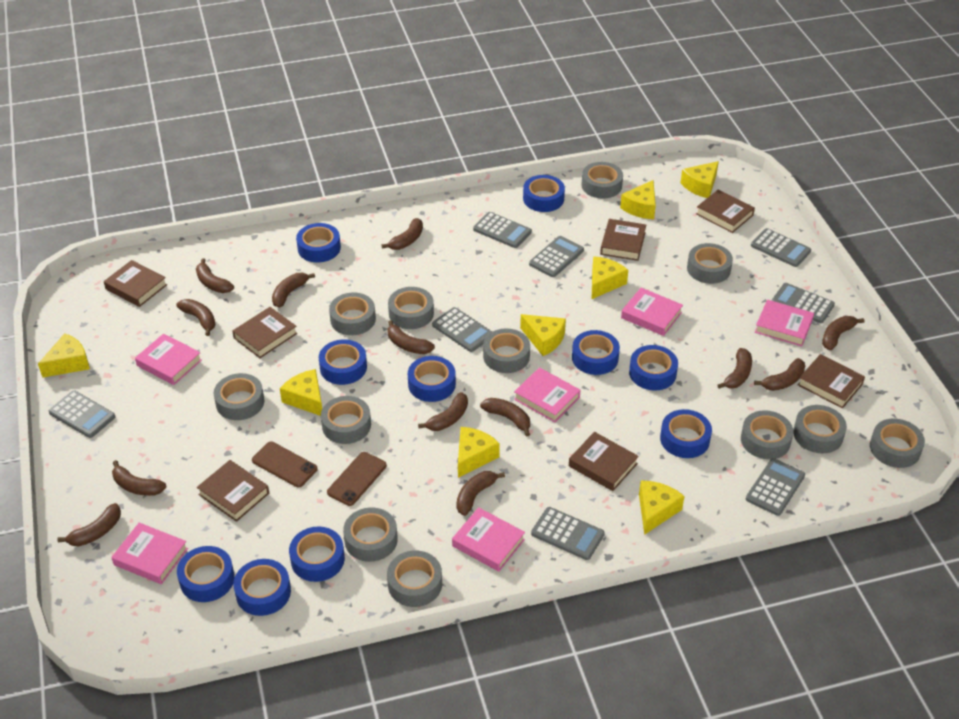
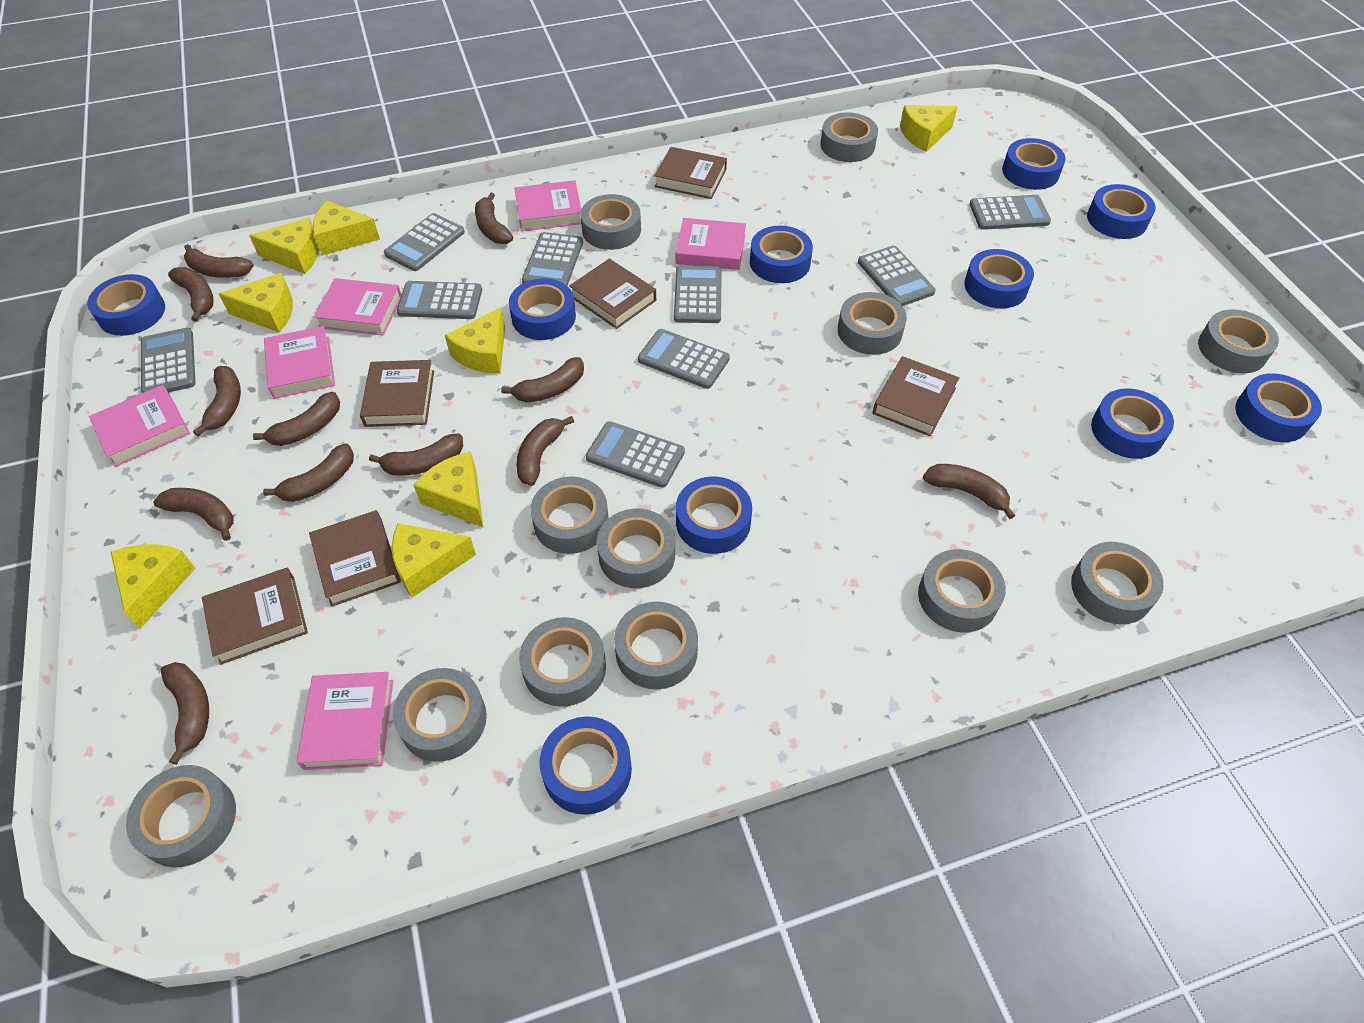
brown banana: [57,503,121,546] [112,460,167,496] [176,299,216,336] [196,258,234,293] [272,273,315,308] [381,218,423,250] [388,320,435,354] [418,392,468,431] [456,471,505,516] [480,398,530,437] [717,348,752,389] [754,358,805,391] [822,316,865,350] = 13 -> [153,488,234,541] [161,662,209,765] [168,267,214,322] [184,244,254,278] [193,366,241,436] [253,392,340,446] [263,443,354,502] [369,434,463,476] [475,192,513,244] [501,357,584,402] [516,416,574,486] [923,464,1015,519] = 12
brown book: [104,260,167,307] [197,460,269,522] [233,307,297,358] [569,432,639,491] [600,219,646,261] [696,189,755,233] [798,354,865,409] = 7 -> [202,567,308,665] [309,510,401,607] [360,360,434,427] [569,258,656,329] [654,147,727,199] [872,356,959,437] = 6
brown phone: [252,442,318,487] [327,452,387,506] = 2 -> none = 0
grey calculator: [49,390,115,438] [432,307,492,352] [473,212,532,248] [529,236,584,277] [531,507,605,560] [746,458,805,516] [751,228,811,267] [772,283,835,323] = 8 -> [141,328,196,393] [384,213,465,271] [397,281,482,319] [522,232,583,286] [586,421,685,488] [638,329,730,389] [674,266,722,323] [858,245,936,306] [969,195,1051,230] = 9

